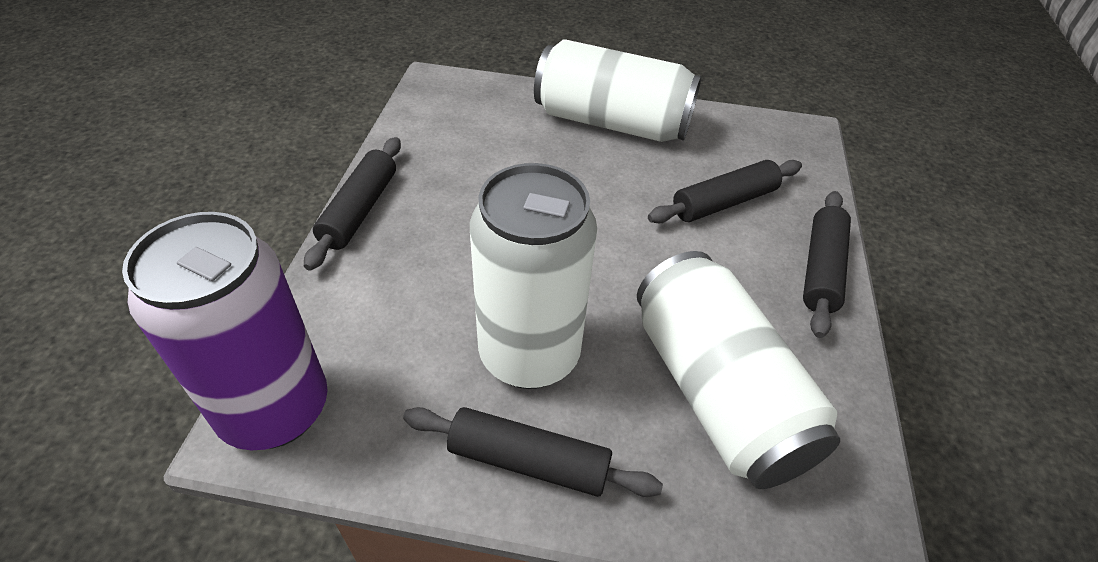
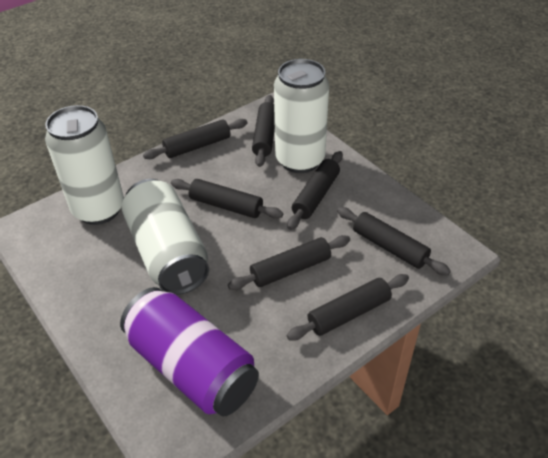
black rolling pin: [304,137,401,271] [403,407,663,497] [648,160,802,223] [803,191,851,338] = 4 -> [143,119,247,159] [171,179,283,219] [228,235,350,290] [252,95,275,167] [287,151,343,230] [287,274,409,341] [337,207,451,276] = 7

